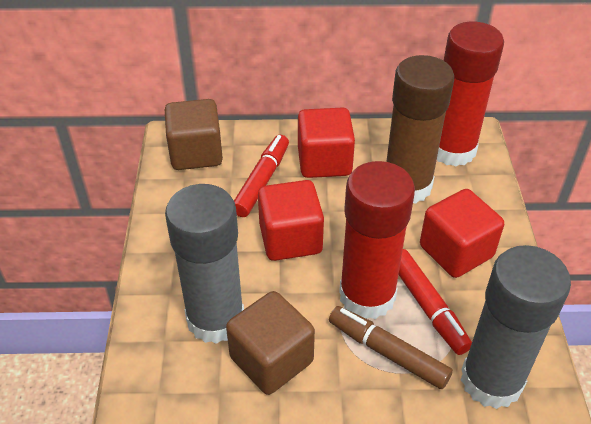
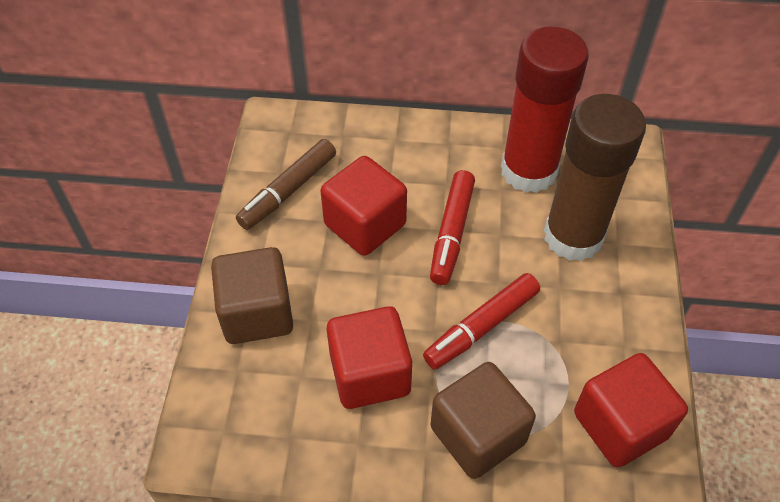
grey glue stick: [165,184,244,344] [461,245,571,409] = 2 -> none = 0
red glue stick: [339,161,415,319] [437,22,504,167] = 2 -> [501,27,589,193] = 1

